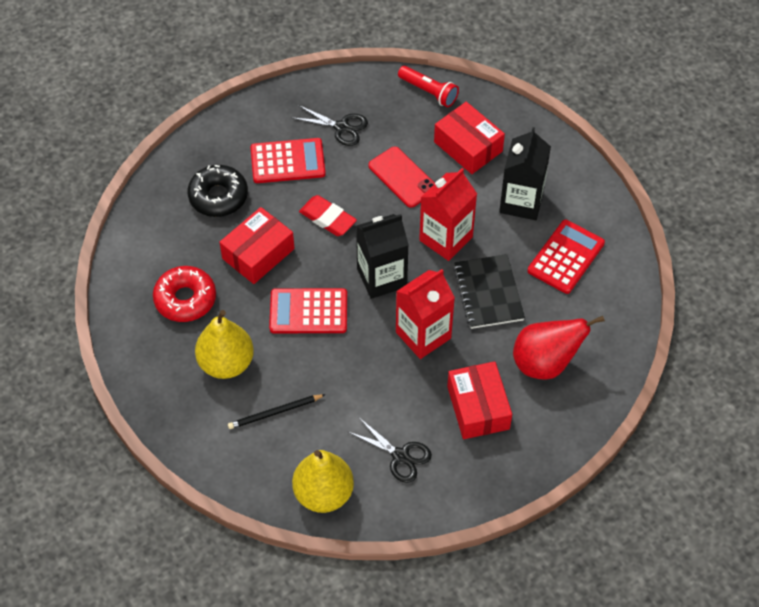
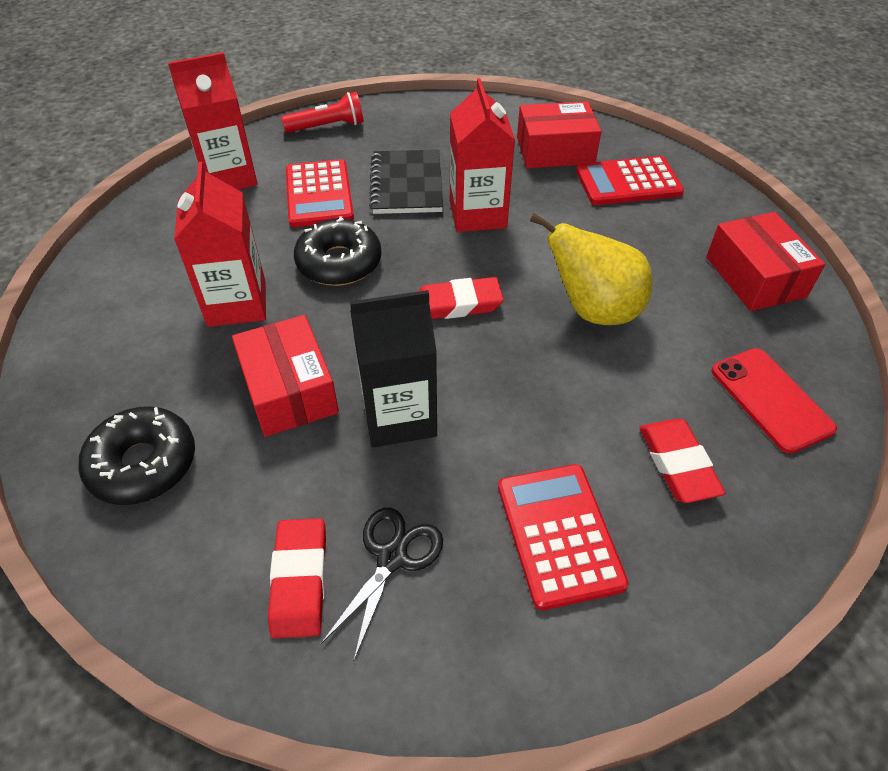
black carton: [356,214,409,299] [499,127,551,220] = 2 -> [350,290,437,448] = 1
black donut: [187,165,248,217] = 1 -> [78,406,195,505] [294,216,382,286] = 2
black pencil: [228,394,326,429] = 1 -> none = 0
black scissors: [293,105,368,146] [348,418,432,483] = 2 -> [321,508,443,660] = 1
red carton: [396,269,455,359] [419,168,477,261] = 2 -> [168,52,258,190] [174,162,266,327] [450,78,515,232] = 3
red donut: [153,266,216,322] = 1 -> none = 0
red eraser: [299,195,357,236] = 1 -> [268,518,326,638] [417,277,504,319] [639,419,726,503] = 3
red pear: [513,316,605,379] = 1 -> none = 0
yellow pear: [195,310,254,379] [292,450,354,513] = 2 -> [530,213,652,325] = 1

